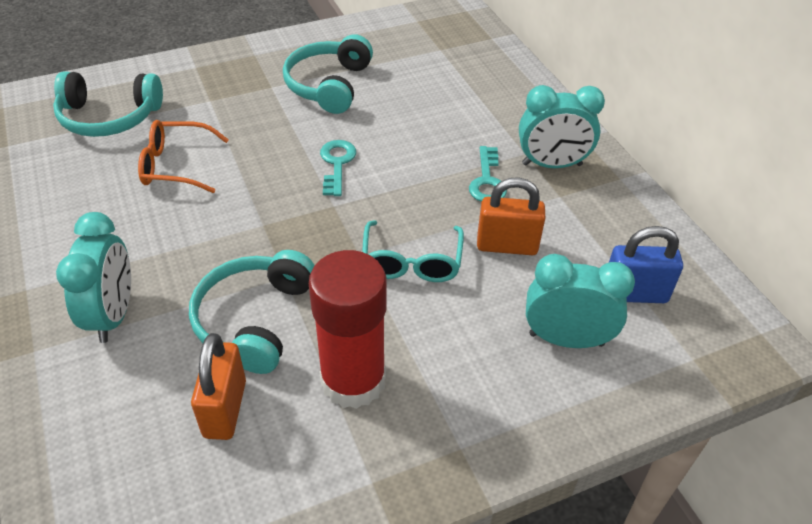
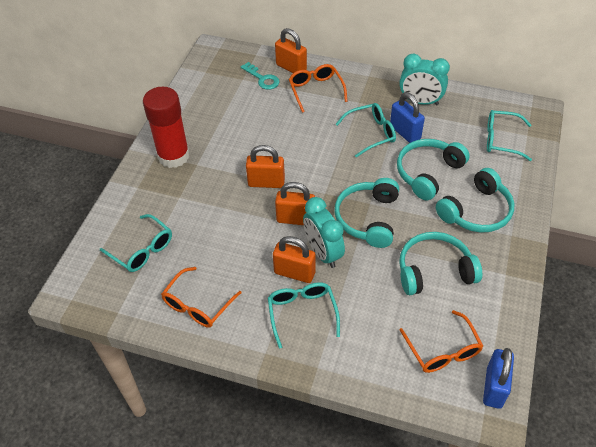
blue padlock: [609,226,683,303] = 1 -> [390,92,425,143] [483,348,514,409] = 2
orange glasses: [138,120,229,193] = 1 -> [161,267,241,328] [289,64,348,113] [400,310,483,373] = 3
orange padlock: [191,333,246,440] [477,177,545,255] = 2 -> [246,145,285,188] [273,236,316,283] [275,28,307,73] [275,182,315,225] = 4
turquoise clock: [56,212,131,343] [519,85,605,168] [526,254,635,348] = 3 -> [303,197,345,268] [399,53,450,105] = 2
turquoise glasses: [362,220,464,282] = 1 -> [100,214,172,272] [268,282,340,349] [336,103,396,158] [487,110,532,161] = 4
turquoise headphones: [53,71,163,137] [189,250,315,374] [283,34,373,114] = 3 -> [335,178,399,248] [397,139,470,200] [399,232,482,295] [436,168,514,233] = 4
turquoise key: [320,140,356,196] [469,146,507,202] = 2 -> [241,62,280,90] = 1

